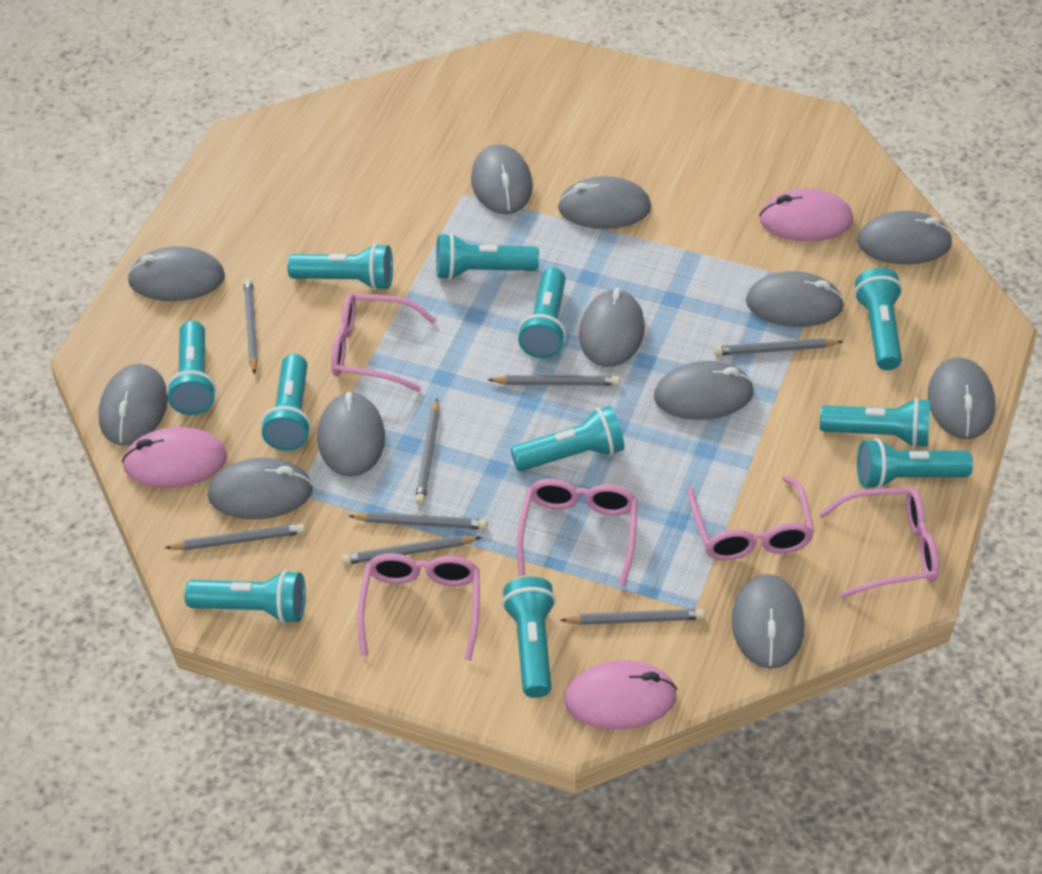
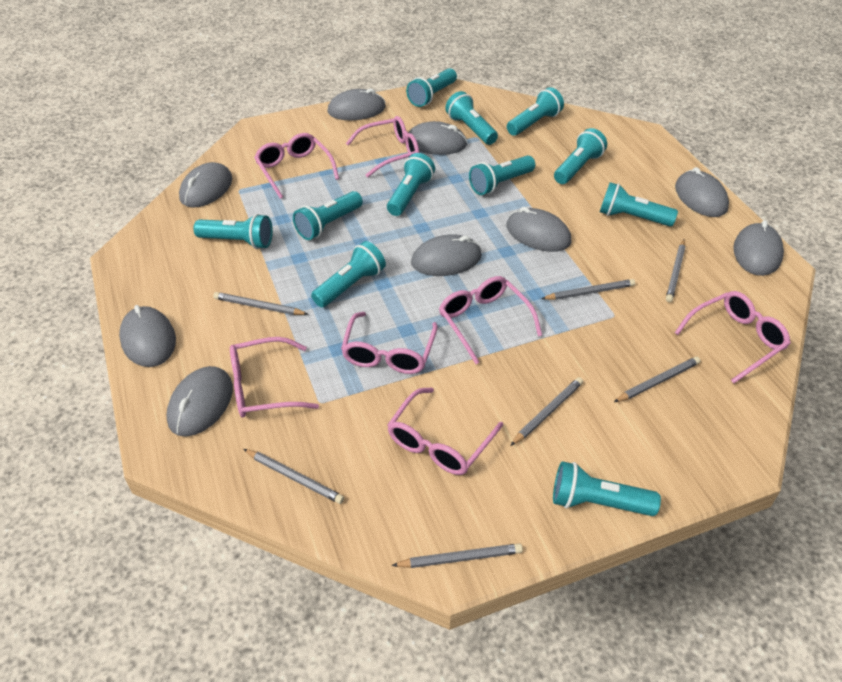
grey mouse: [99,364,168,446] [127,246,225,301] [208,458,313,519] [317,392,385,477] [471,144,533,214] [558,176,651,229] [579,288,645,367] [654,361,754,420] [732,574,804,669] [746,271,844,327] [857,211,953,264] [928,357,995,439] = 12 -> [119,305,176,367] [166,366,233,436] [179,162,232,208] [327,89,385,120] [408,121,467,155] [411,234,482,276] [507,207,572,252] [675,167,729,217] [733,220,784,276] = 9
grey pencil: [165,524,305,550] [244,278,258,374] [342,535,482,565] [349,512,487,529] [415,399,440,504] [488,375,620,386] [560,609,705,625] [714,338,843,356] = 8 -> [213,292,308,315] [243,449,344,504] [392,543,523,568] [510,377,583,446] [541,279,635,300] [614,357,700,402] [666,239,686,302] = 7
pink glasses: [331,293,436,392] [357,553,480,661] [517,479,638,587] [687,476,814,561] [819,487,939,598] = 5 -> [230,337,319,418] [254,133,339,199] [341,312,438,374] [346,116,419,178] [387,387,503,475] [439,276,542,364] [675,291,791,383] = 7
pink mouse: [122,427,227,488] [564,660,677,730] [759,188,853,241] = 3 -> none = 0

